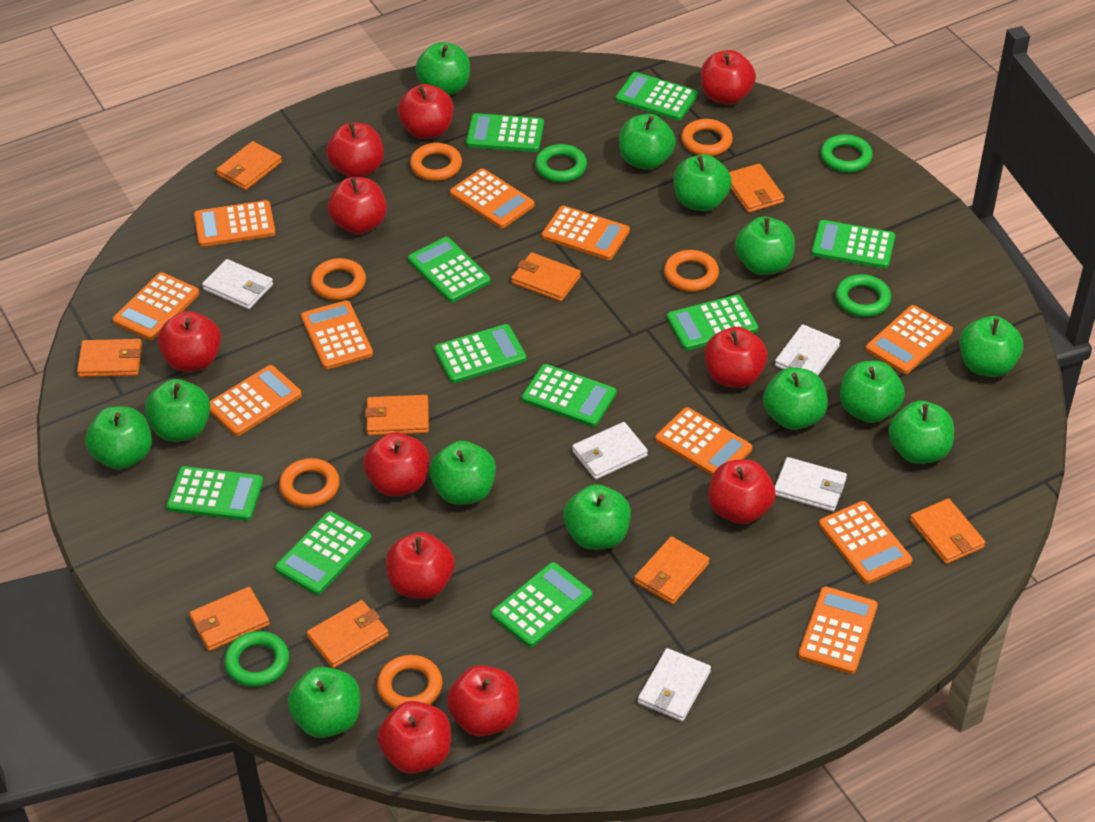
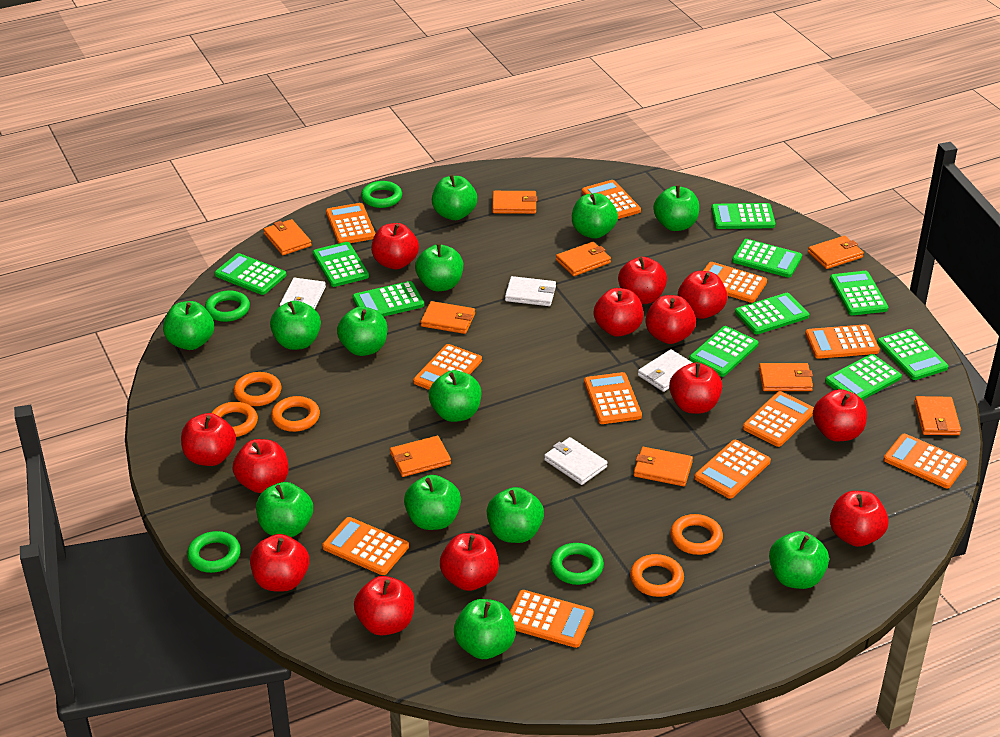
orange calculator: [113,272,199,340] [194,200,276,247] [210,365,302,436] [301,300,373,369] [450,168,534,228] [542,206,630,260] [655,407,752,476] [798,587,878,674] [819,501,913,584] [866,305,953,374] = 10 -> [322,517,409,575] [326,203,376,244] [413,344,482,390] [510,590,594,648] [582,180,641,219] [584,372,642,424] [694,440,771,499] [703,262,767,303] [743,391,814,447] [805,324,880,359] [884,434,967,489] = 11
orange ring: [279,458,340,507] [311,258,366,300] [377,655,442,709] [410,143,462,181] [664,250,719,291] [681,119,733,156] = 6 -> [212,402,258,437] [233,372,281,406] [271,396,320,432] [630,554,684,597] [670,514,723,555] = 5
red apple: [158,311,221,372] [327,122,384,177] [328,177,387,234] [363,432,429,496] [377,701,451,774] [386,532,455,599] [398,84,454,139] [447,665,519,737] [701,50,756,105] [704,327,768,388] [708,459,776,524] = 11 -> [181,413,236,466] [232,439,288,493] [250,534,309,591] [354,576,414,636] [371,223,419,269] [440,533,499,591] [593,288,643,337] [618,257,667,304] [645,295,696,344] [669,362,722,414] [678,271,727,319] [813,389,867,441] [830,491,889,547] = 13
white wallet: [202,259,273,309] [572,422,648,480] [638,648,711,721] [775,324,840,375] [775,457,847,512] = 5 -> [280,278,326,309] [505,276,556,306] [544,437,608,485] [638,349,693,392] = 4

